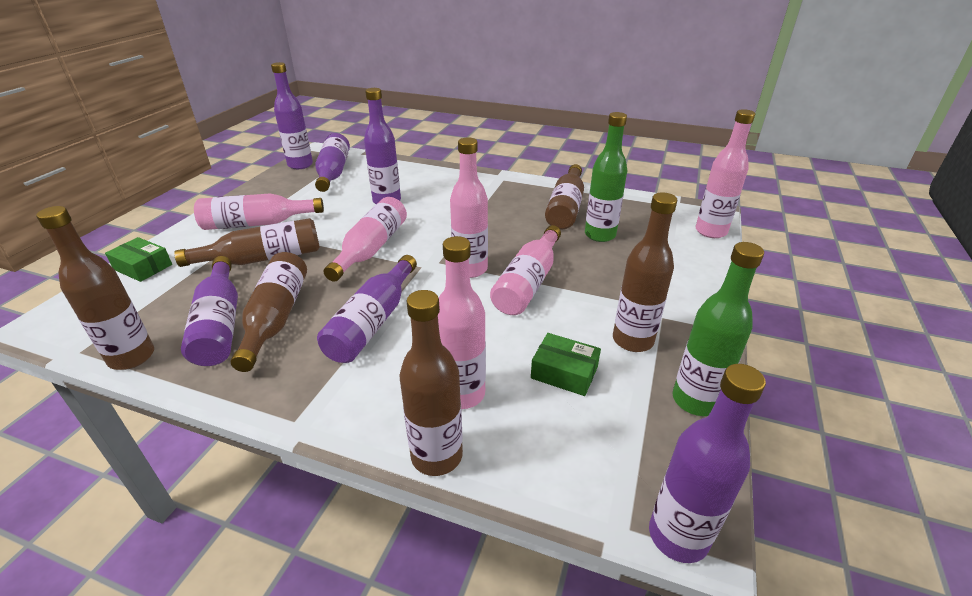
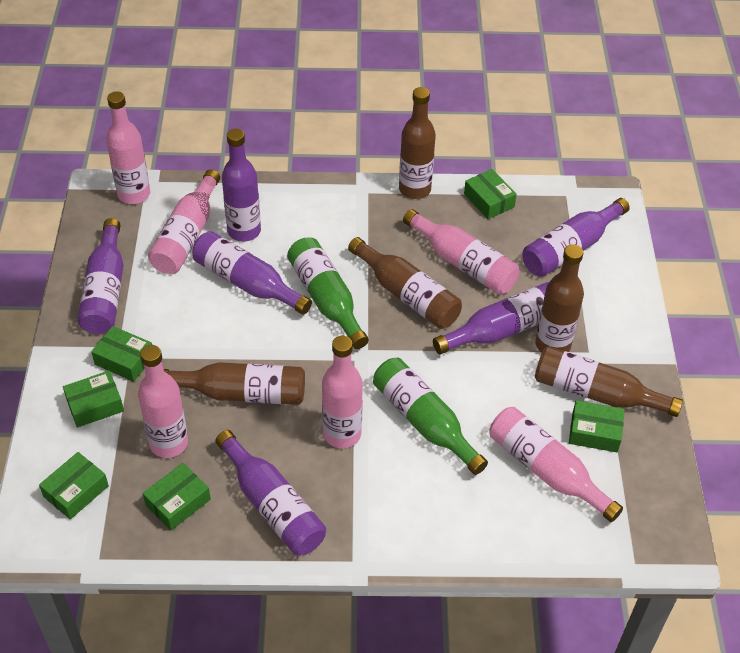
brown bottle: [36,206,154,370] [174,218,320,267] [231,252,307,372] [399,290,463,476] [545,164,584,229] [613,192,678,352] = 6 -> [164,362,305,405] [348,237,462,329] [399,87,436,199] [535,244,584,353] [535,346,683,417] = 5
green box: [105,237,172,282] [531,333,601,396] = 2 -> [39,452,109,519] [63,371,124,428] [91,326,152,382] [143,463,211,530] [464,169,517,219] [569,400,625,452] = 6

